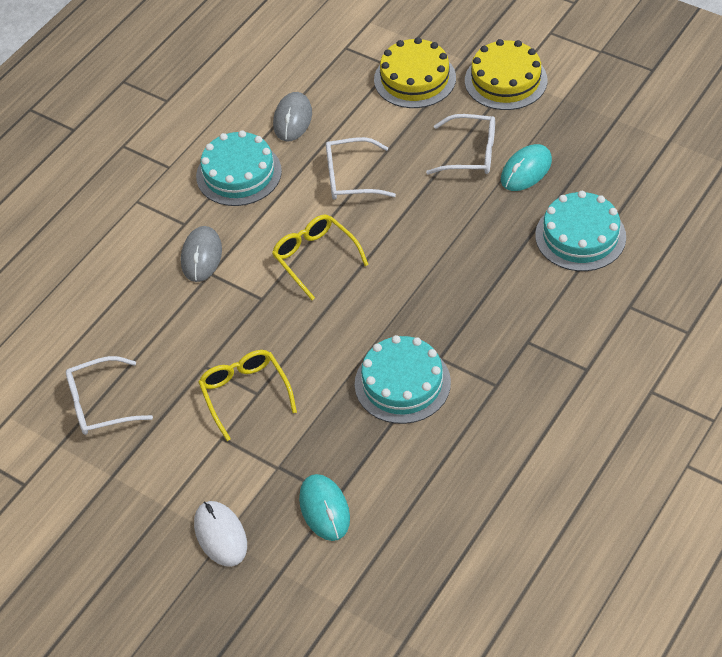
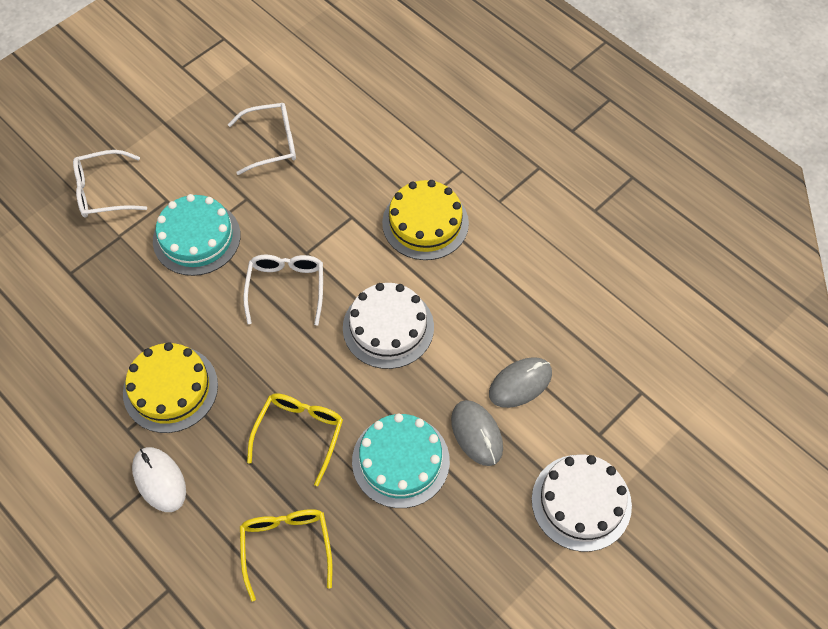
turquoise cake: [196,130,282,206] [355,335,451,424] [535,191,626,271] = 3 -> [153,194,241,276] [352,413,450,508] = 2
turquoise mouse: [299,474,350,541] [501,144,552,191] = 2 -> none = 0
white cake: none = 0 -> [343,283,434,369] [532,454,632,552] = 2

